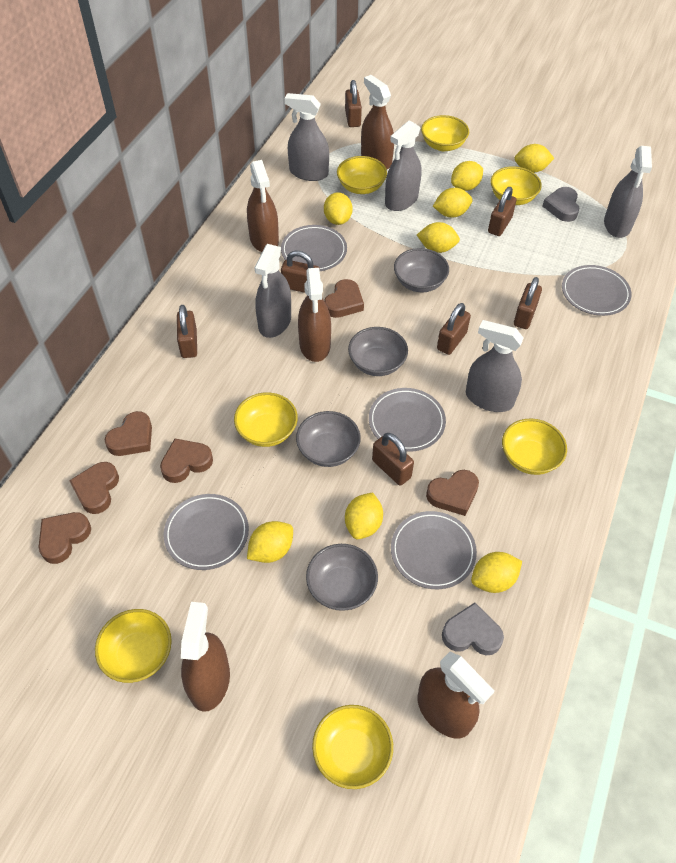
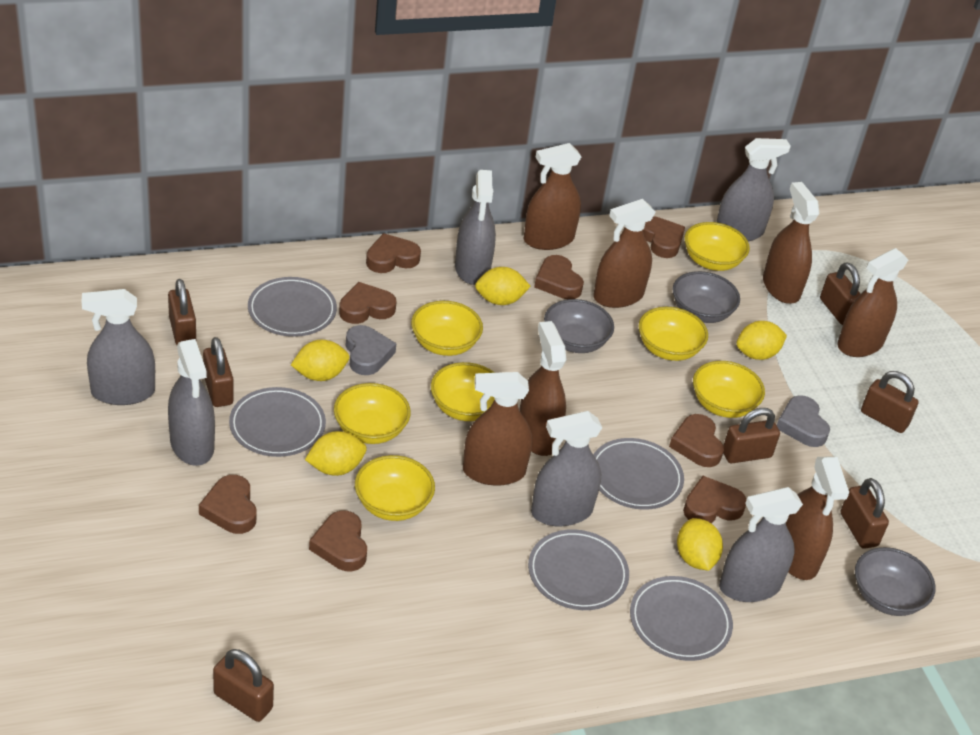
brown heart: [39,512,91,564] [69,462,119,514] [105,411,152,456] [160,439,213,483] [324,279,364,318] [426,470,479,516] = 6 -> [199,475,257,534] [309,511,367,572] [339,282,397,324] [366,233,421,273] [534,255,584,299] [643,216,685,258] [669,414,724,467] [683,476,746,523] = 8
brown spray bottle: [181,602,230,712] [247,160,279,252] [298,268,331,362] [361,75,394,169] [418,652,494,738] = 5 -> [463,372,532,486] [520,321,566,456] [524,143,582,250] [593,199,655,308] [763,182,819,304] [786,456,849,580] [838,248,908,357] = 7
grey bowl: [296,411,361,467] [306,544,378,611] [348,327,408,376] [394,248,449,292] = 4 -> [544,299,614,353] [673,271,740,323] [855,547,936,616] = 3
grey spray bottle: [254,244,291,338] [285,93,329,181] [385,121,422,211] [466,320,524,412] [604,146,652,238] = 5 -> [82,289,155,405] [168,339,215,466] [455,170,496,285] [531,411,602,526] [717,138,791,241] [719,487,803,602] = 6
yellow lemon: [247,521,293,563] [324,192,353,225] [345,492,383,539] [417,222,460,253] [433,188,473,218] [451,161,483,191] [471,552,522,593] [515,144,554,173] = 8 -> [291,340,349,381] [305,431,367,476] [475,267,531,305] [677,518,723,571] [736,321,787,360] = 5

